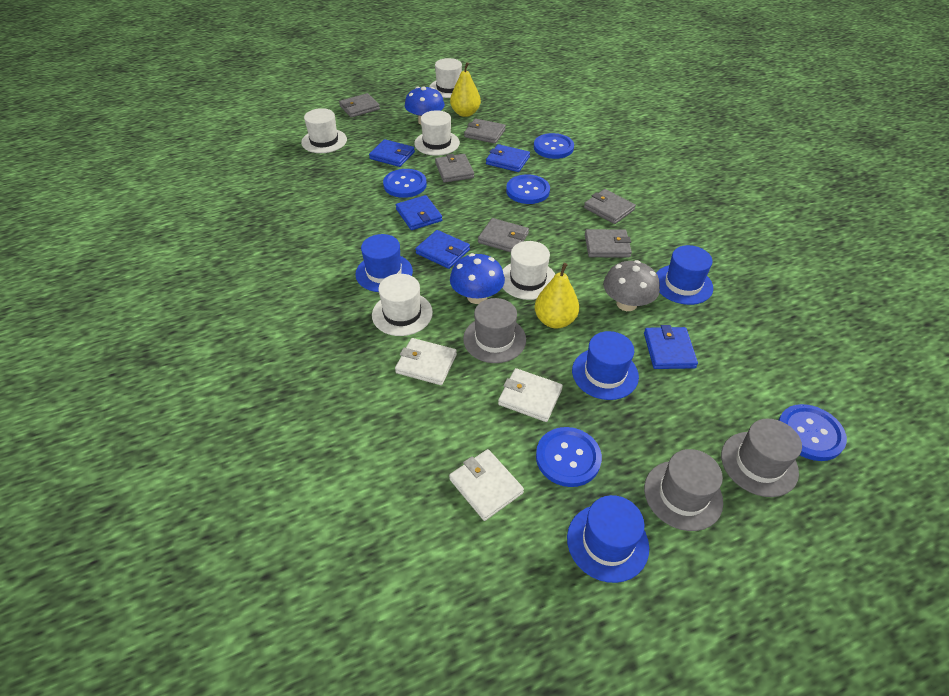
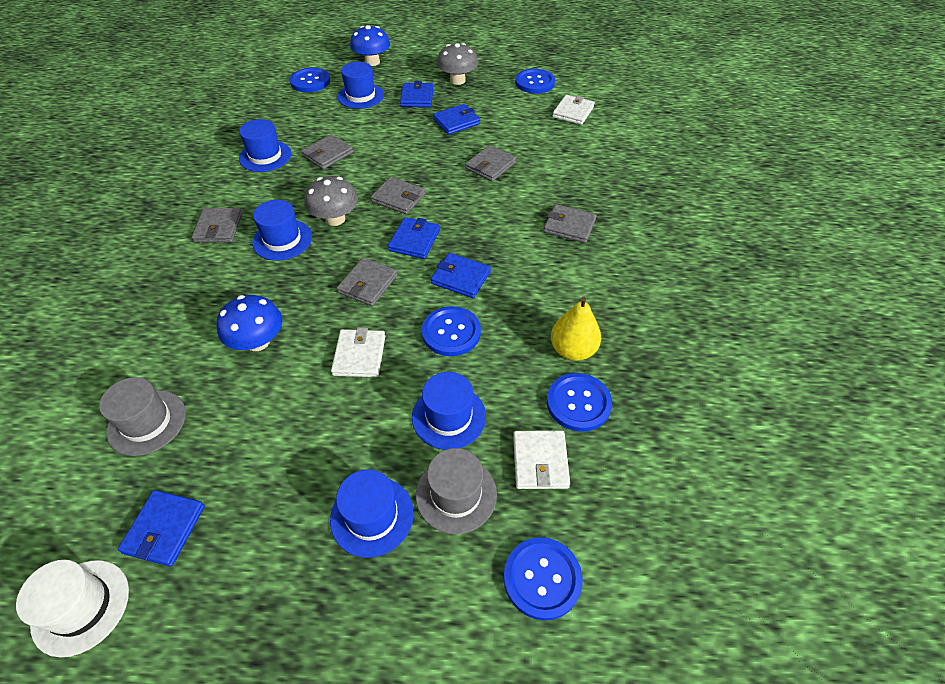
blue hat: [355,234,413,292] [567,495,649,583] [572,331,639,400] [656,245,713,305] = 4 -> [239,119,292,172] [252,200,312,261] [330,469,414,558] [338,62,384,109] [412,372,486,450] = 5
grey hat: [463,298,526,363] [644,449,723,531] [721,419,802,497] = 3 -> [99,377,186,456] [416,448,497,534] = 2
grey mushroom: [603,260,660,311] = 1 -> [304,176,358,226] [437,43,478,85] = 2
white hat: [301,108,347,153] [372,274,433,336] [414,110,460,156] [429,58,462,98] [502,241,555,300] = 5 -> [16,560,129,658] = 1
yellow pear: [450,62,481,117] [535,263,579,329] = 2 -> [551,297,601,361] = 1

